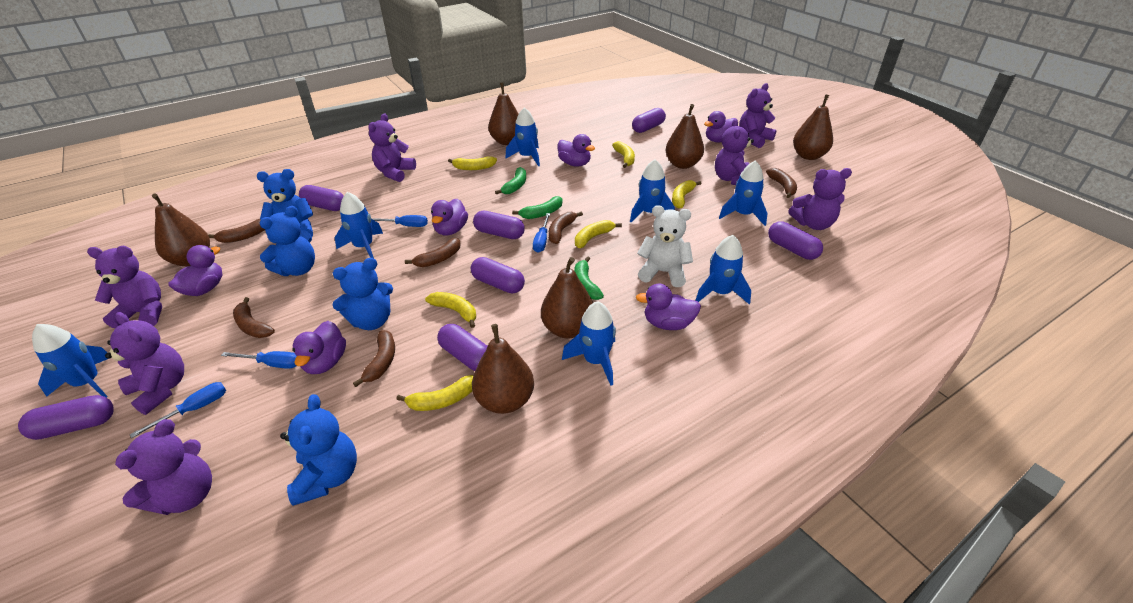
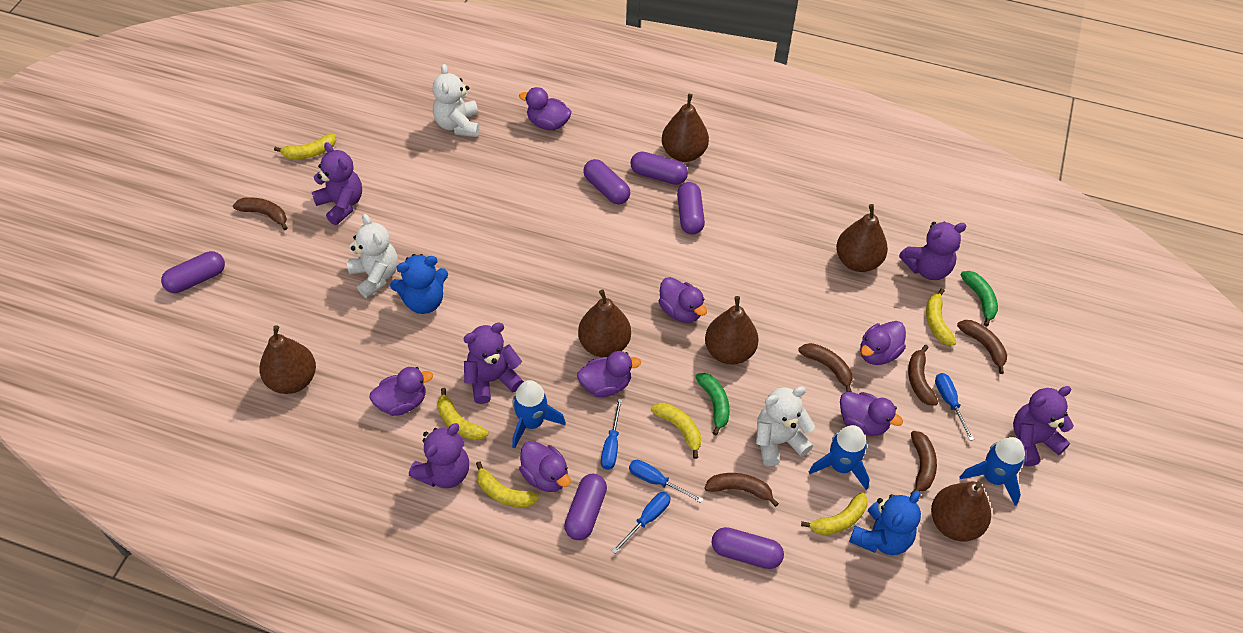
blue rocket: [32,324,108,398] [335,192,383,258] [505,107,540,166] [562,301,616,386] [630,159,675,222] [695,235,751,304] [719,160,767,226] = 7 -> [512,380,566,449] [809,425,870,490] [959,437,1025,506] = 3
blue teddy bear: [257,169,313,243] [260,206,315,276] [280,394,357,506] [332,258,393,330] = 4 -> [390,254,448,314] [849,491,921,555] = 2
green banana: [495,167,526,194] [512,196,563,219] [574,256,604,300] = 3 -> [695,373,730,435] [960,271,998,327] = 2
purple capsule: [18,395,114,440] [299,185,344,211] [437,324,487,371] [471,257,525,294] [473,211,525,239] [632,108,666,133] [768,221,823,260] = 7 -> [161,251,225,293] [564,474,607,540] [583,159,630,205] [630,152,688,185] [677,182,705,235] [711,527,784,569] = 6
purple duck: [169,245,223,296] [292,321,346,374] [431,199,468,235] [557,134,595,167] [636,284,701,330] [704,111,736,142] = 6 -> [370,367,433,416] [519,87,572,130] [519,441,571,492] [577,351,641,397] [659,277,707,323] [840,392,903,436] [860,321,906,365] = 7
purple teddy bear: [87,246,162,328] [105,312,184,415] [115,419,212,515] [368,114,416,182] [715,119,754,185] [739,83,776,148] [789,168,852,230] = 7 -> [312,142,362,225] [409,423,469,488] [463,323,524,404] [899,222,967,280] [1013,386,1074,467] = 5
white teddy bear: [637,205,693,287] = 1 -> [346,214,398,298] [432,64,479,137] [756,386,815,466] = 3

